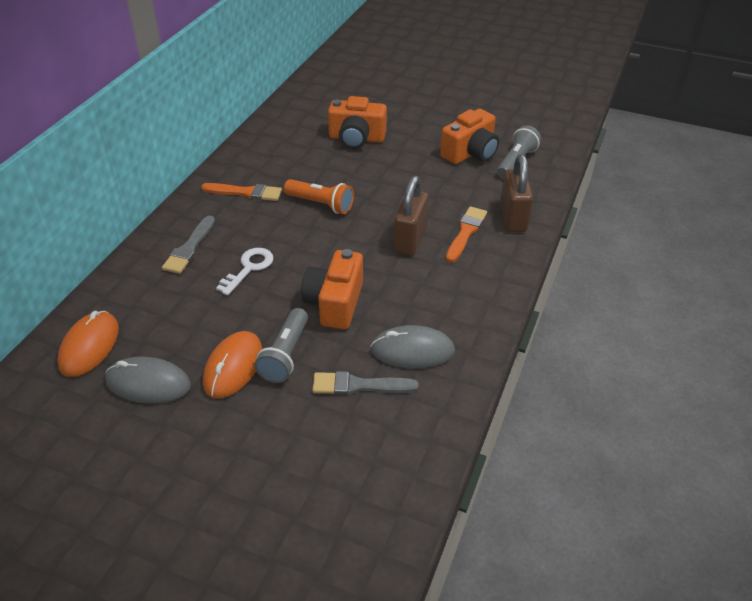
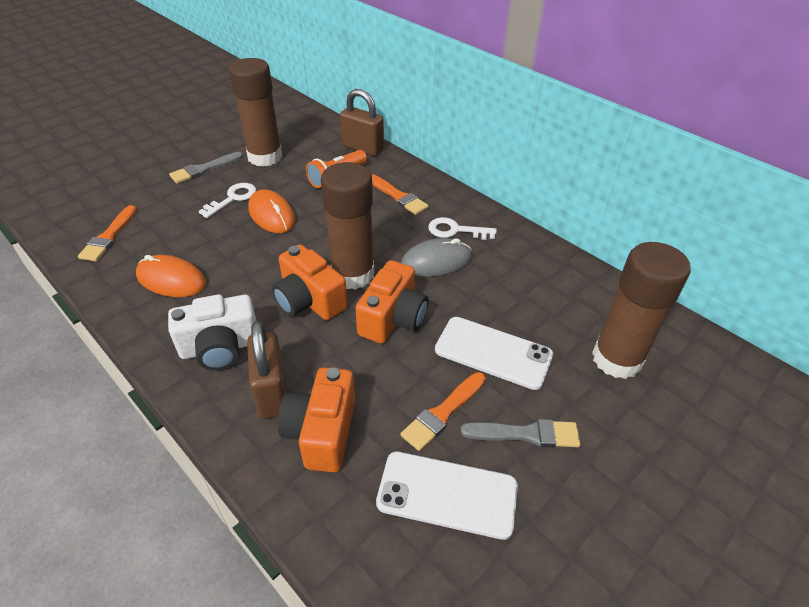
brown glue stick: none = 0 -> [229,58,283,167] [321,162,374,289] [592,242,691,379] = 3
grey flashlight: [254,308,308,383] [497,125,541,179] = 2 -> none = 0
grey mouse: [105,357,191,404] [370,325,455,368] = 2 -> [401,238,472,277] = 1
orange brush: [201,183,282,201] [446,206,487,263] = 2 -> [78,205,137,261] [371,174,429,215] [401,372,486,451] = 3
white camera: none = 0 -> [168,294,257,371] = 1
white key: [216,248,274,296] = 1 -> [199,183,257,218] [428,217,497,240] = 2
white phone: none = 0 -> [376,451,518,540] [435,317,553,390] = 2

